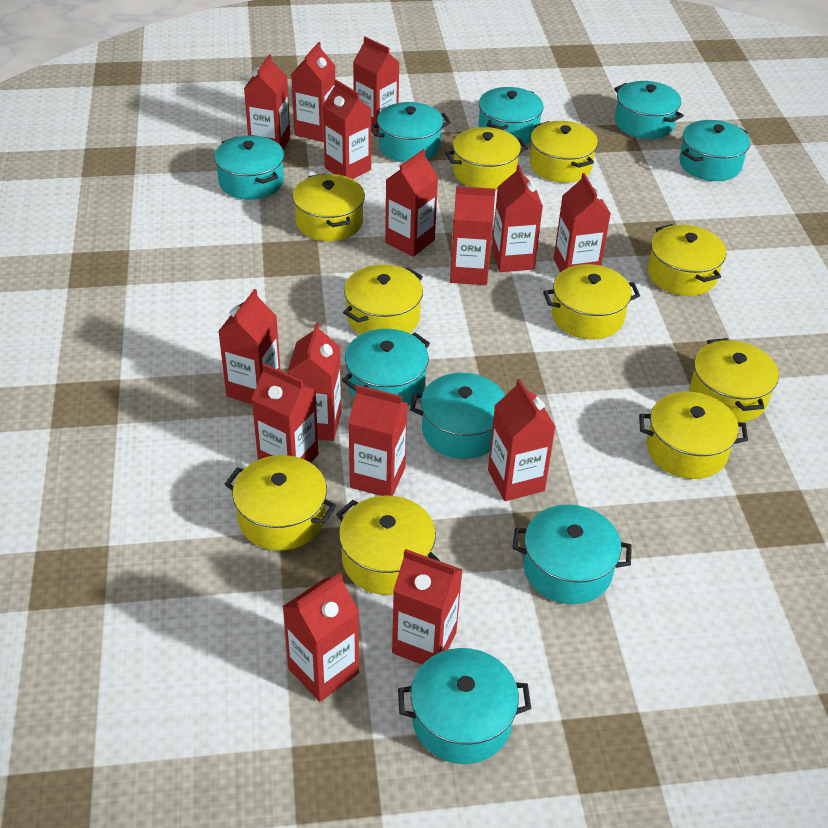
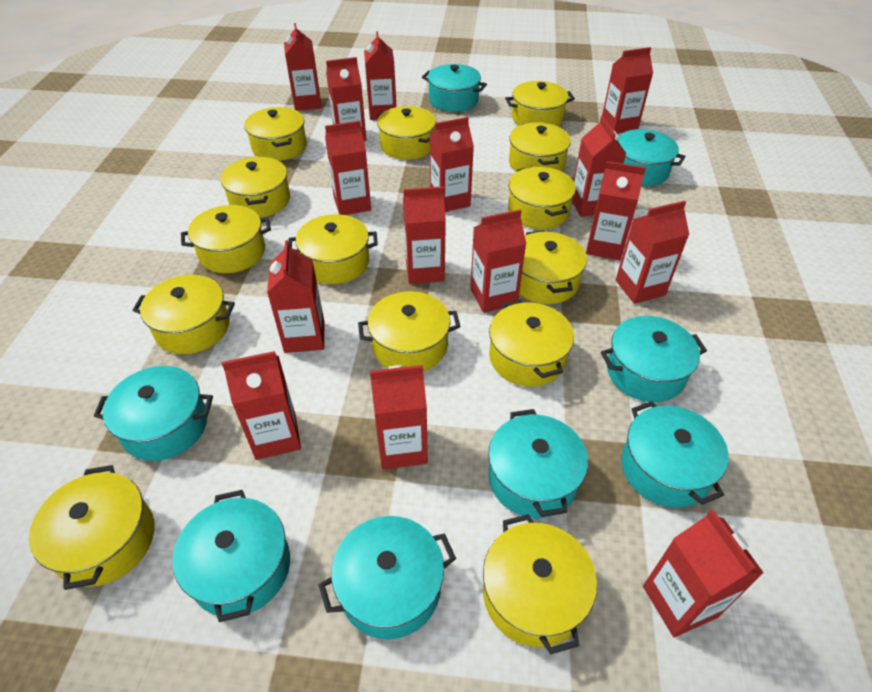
turquoise pot: [214,135,284,200] [342,329,430,406] [371,102,451,162] [398,648,531,764] [410,373,505,459] [479,87,544,145] [512,504,632,604] [614,81,684,139] [679,120,750,181] = 9 -> [94,366,213,461] [172,490,290,622] [318,516,456,639] [422,64,487,112] [488,409,588,518] [601,316,707,402] [617,129,685,186] [621,401,729,508] = 8
yellow pot: [225,455,337,550] [293,173,365,241] [336,495,440,595] [343,264,423,335] [445,127,528,189] [530,121,598,183] [543,264,640,339] [639,392,748,479] [648,224,727,296] [690,338,779,422] = 10 -> [29,465,155,590] [133,275,235,354] [181,205,271,273] [221,156,290,218] [244,107,307,161] [288,214,378,284] [358,291,460,371] [377,106,436,160] [483,514,597,654] [489,300,574,387] [505,81,575,126] [508,167,576,229] [509,122,571,172] [519,230,587,304] = 14

